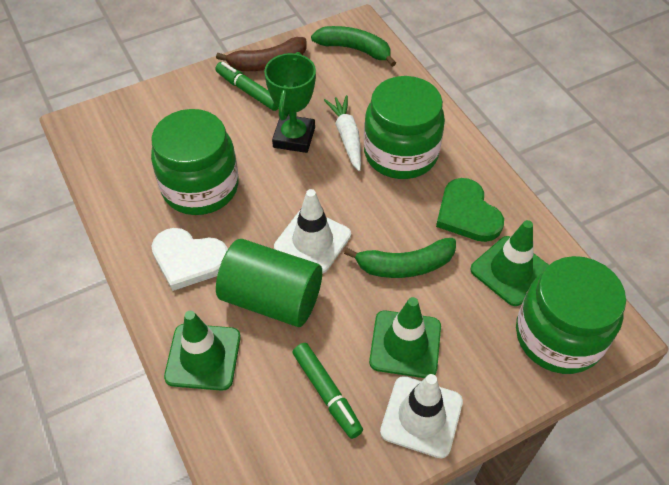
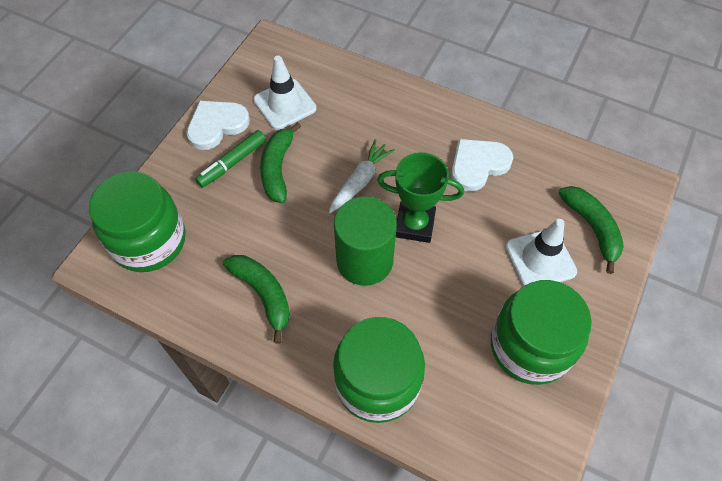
brown banana: [216,37,306,71] = 1 -> none = 0
green banana: [311,26,396,67] [344,238,456,278] = 2 -> [223,255,290,344] [260,122,301,203] [559,186,624,274] = 3
green heart: [436,178,504,242] = 1 -> none = 0
green marker: [215,62,278,111] [292,343,363,439] = 2 -> [195,130,266,188] = 1
green traffic cone: [164,311,241,391] [369,297,441,378] [470,220,549,306] = 3 -> none = 0
white heart: [152,228,228,291] = 1 -> [186,101,250,150] [451,139,513,191] = 2

